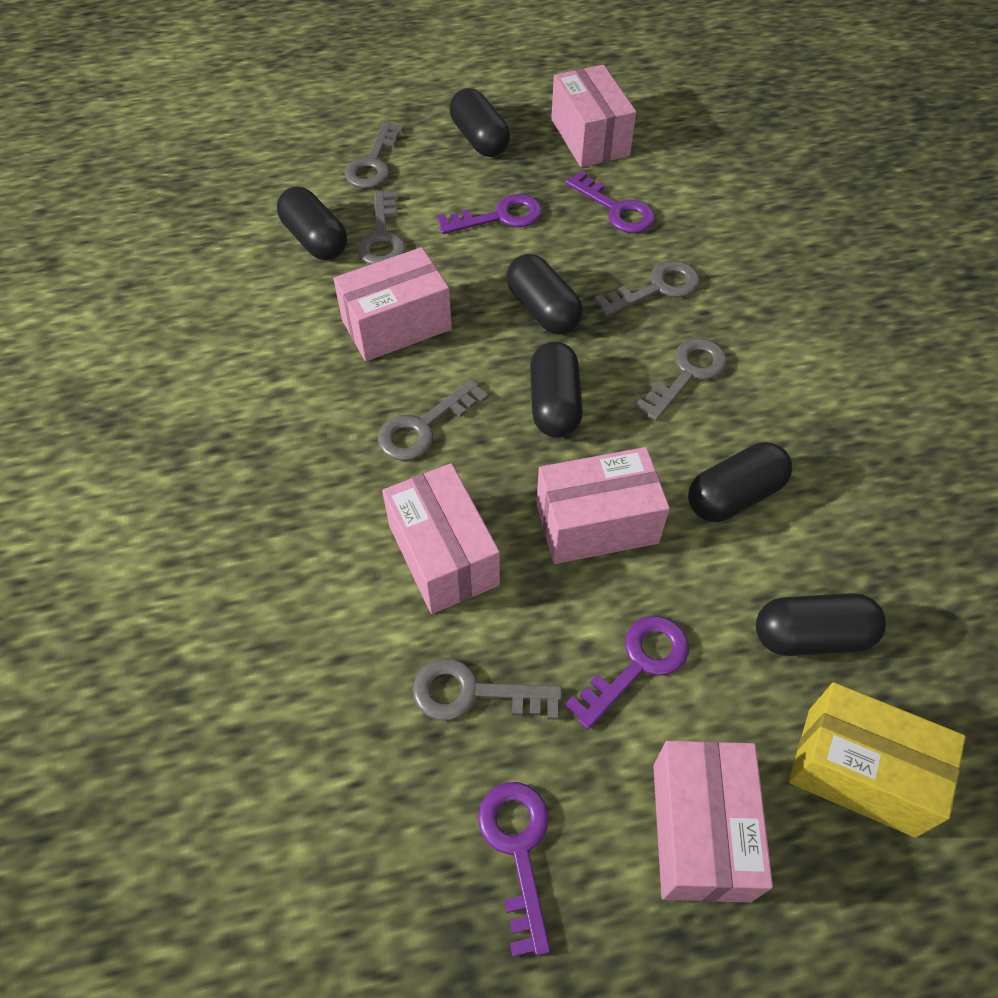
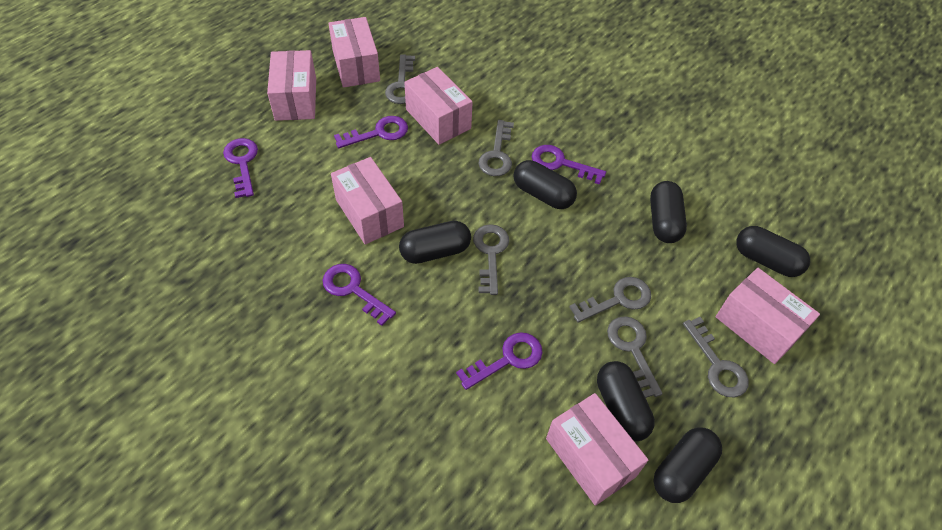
pink box: [333,247,452,361] [382,463,500,614] [536,447,670,564] [551,65,636,167] [653,741,773,903] = 5 -> [267,50,316,121] [328,17,380,88] [331,157,404,244] [404,67,473,145] [546,393,648,506] [716,268,820,364] = 6
purple key: [437,194,542,234] [478,782,551,957] [565,171,655,233] [565,616,689,730] = 4 -> [223,138,258,198] [322,264,396,326] [334,116,408,148] [456,332,543,390] [532,145,606,185] = 5
yellow box: [789,682,966,838] = 1 -> none = 0

